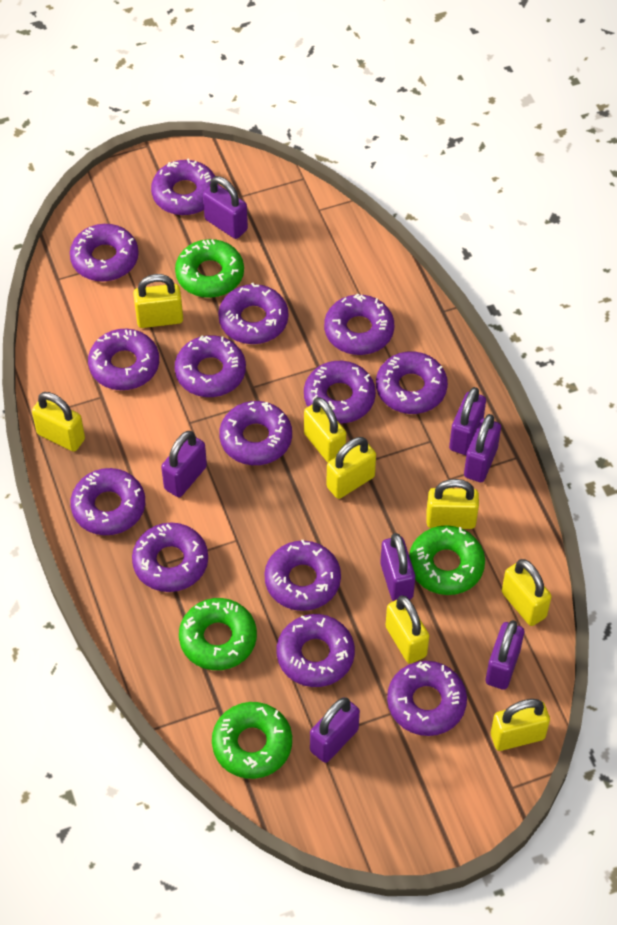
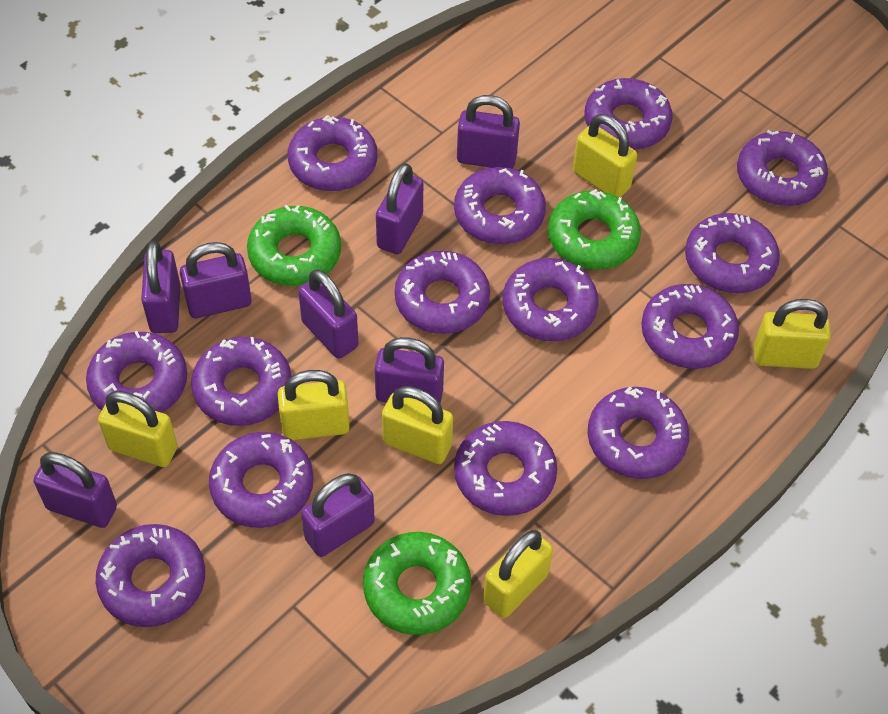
green donut: [175,239,244,298] [179,598,257,670] [212,702,292,779] [409,525,485,595] = 4 -> [247,205,341,286] [363,532,471,635] [548,189,641,270] = 3
purple padlock: [161,431,207,497] [203,176,248,239] [310,697,360,763] [380,533,415,601] [449,387,486,455] [464,414,501,482] [486,620,524,690] = 7 -> [33,452,117,528] [141,241,181,333] [180,242,252,318] [298,269,359,359] [301,473,375,557] [375,337,444,404] [376,163,423,254] [457,95,520,169] = 8
yellow padlock: [32,392,85,452] [133,274,183,328] [304,397,346,463] [326,437,376,499] [386,595,429,664] [426,479,479,529] [491,699,550,751] [502,559,552,626] = 8 -> [98,391,177,467] [278,370,350,440] [382,386,453,464] [483,530,553,618] [573,114,637,197] [754,299,831,369] = 6

